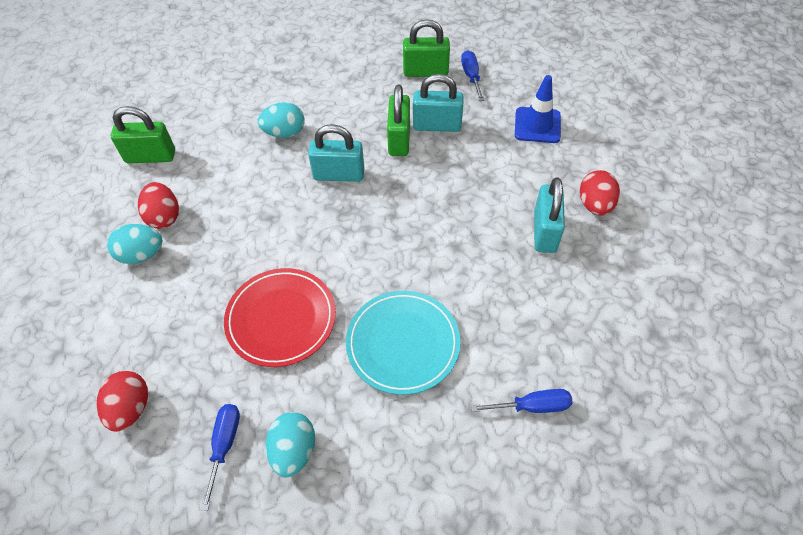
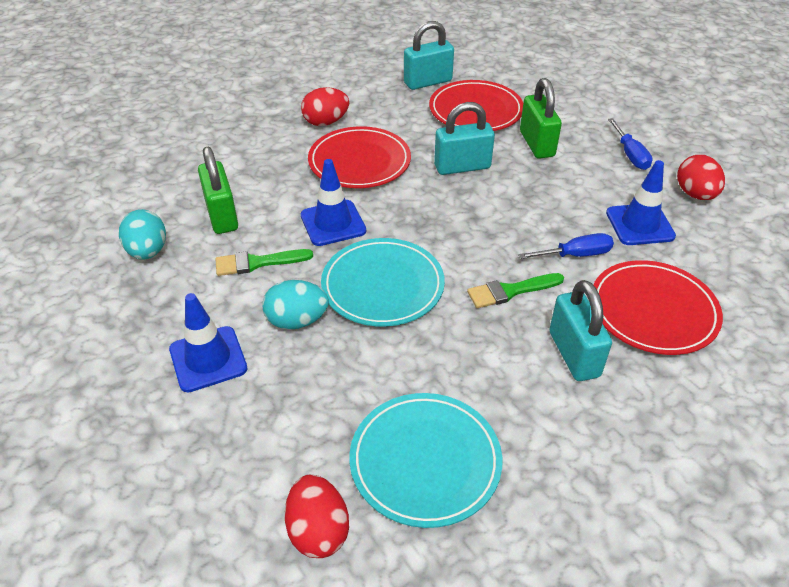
blue screwdriver: [201,404,240,511] [461,51,484,101] [471,389,573,413] = 3 -> [518,233,614,259] [608,118,653,170] = 2
blue traffic cone: [515,75,561,143] = 1 -> [169,293,247,392] [300,159,366,246] [606,160,676,245] = 3
green brush: none = 0 -> [216,249,313,276] [467,273,564,308] = 2
green padlock: [111,106,175,164] [387,85,410,156] [403,19,450,77] = 3 -> [198,147,238,234] [520,78,562,159] = 2
red plate: [224,268,336,367] = 1 -> [308,126,411,188] [429,80,523,131] [593,260,723,355] = 3
turquoise egg: [107,224,162,264] [258,102,304,138] [266,412,315,477] = 3 -> [119,209,166,260] [262,280,329,330] = 2
turquoise plate: [346,291,461,395] = 1 -> [321,238,445,327] [350,393,502,528] = 2

